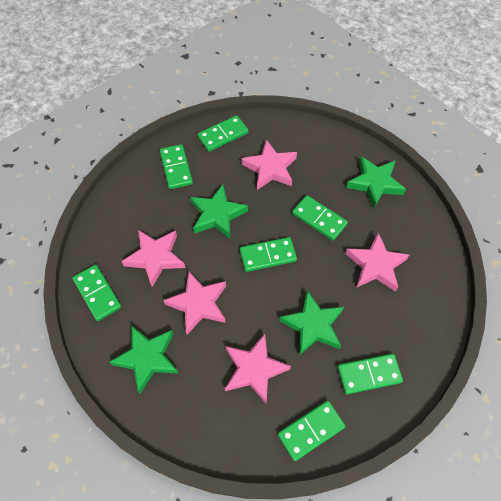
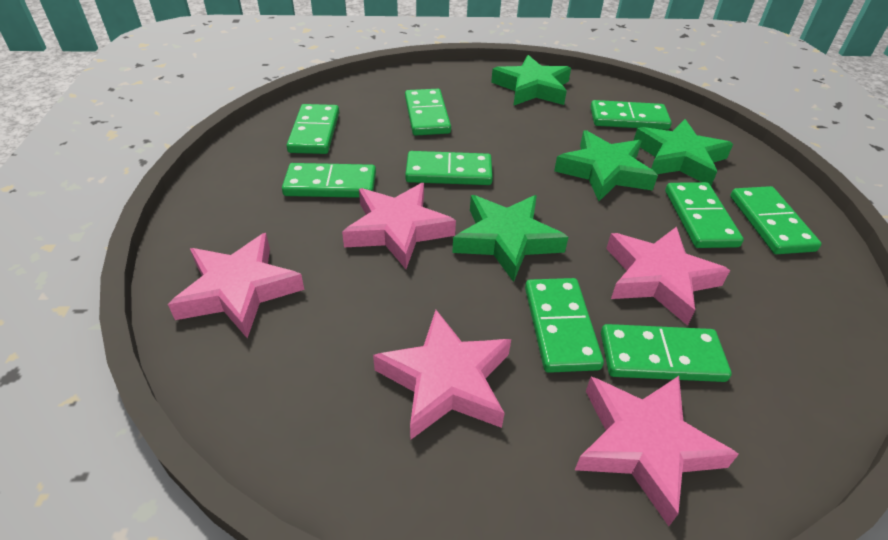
green domino: [72,264,121,321] [160,144,193,189] [197,115,249,152] [240,237,297,272] [278,401,345,461] [292,195,348,241] [337,354,403,394] = 7 -> [282,163,376,198] [286,104,339,154] [405,89,451,136] [405,151,493,185] [525,278,604,373] [590,100,672,130] [601,324,732,382] [665,182,744,248] [730,186,822,254] = 9

